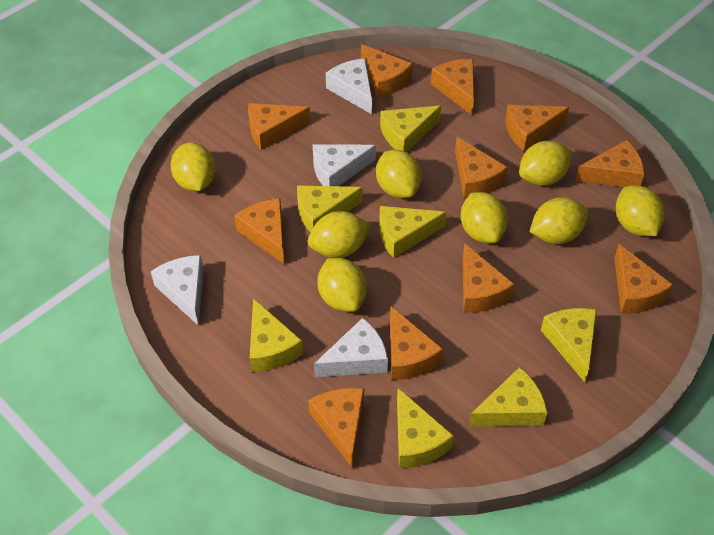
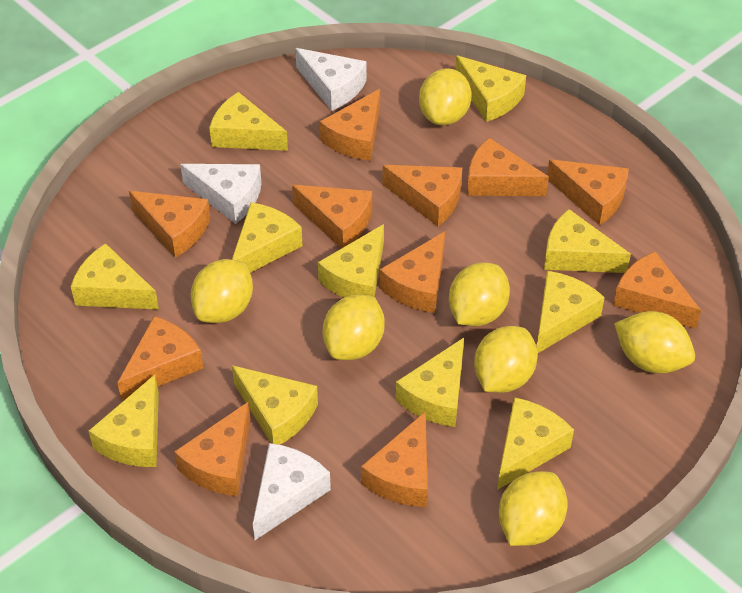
white cheese: [151,255,204,326] [313,144,376,186] [314,318,388,377] [326,58,372,114] = 4 -> [180,164,262,224] [253,443,331,540] [295,48,366,111] = 3
yellow cheese: [250,298,303,372] [297,185,362,233] [379,206,446,258] [380,105,441,152] [397,388,454,468] [469,367,548,427] [541,308,597,382] = 7 -> [71,243,159,310] [89,375,159,467] [209,92,288,151] [232,202,303,273] [232,365,318,445] [318,224,384,298] [396,338,464,427] [455,55,526,122] [497,397,574,490] [536,271,605,353] [544,209,631,273] = 11
yellow lemon: [170,142,215,191] [308,211,371,258] [317,258,367,312] [376,150,422,198] [461,192,508,243] [519,141,572,186] [530,197,588,244] [616,185,665,236] = 8 -> [191,259,253,323] [323,295,385,360] [419,68,471,125] [449,262,510,326] [474,326,538,393] [499,471,568,546] [614,311,695,373] = 7

